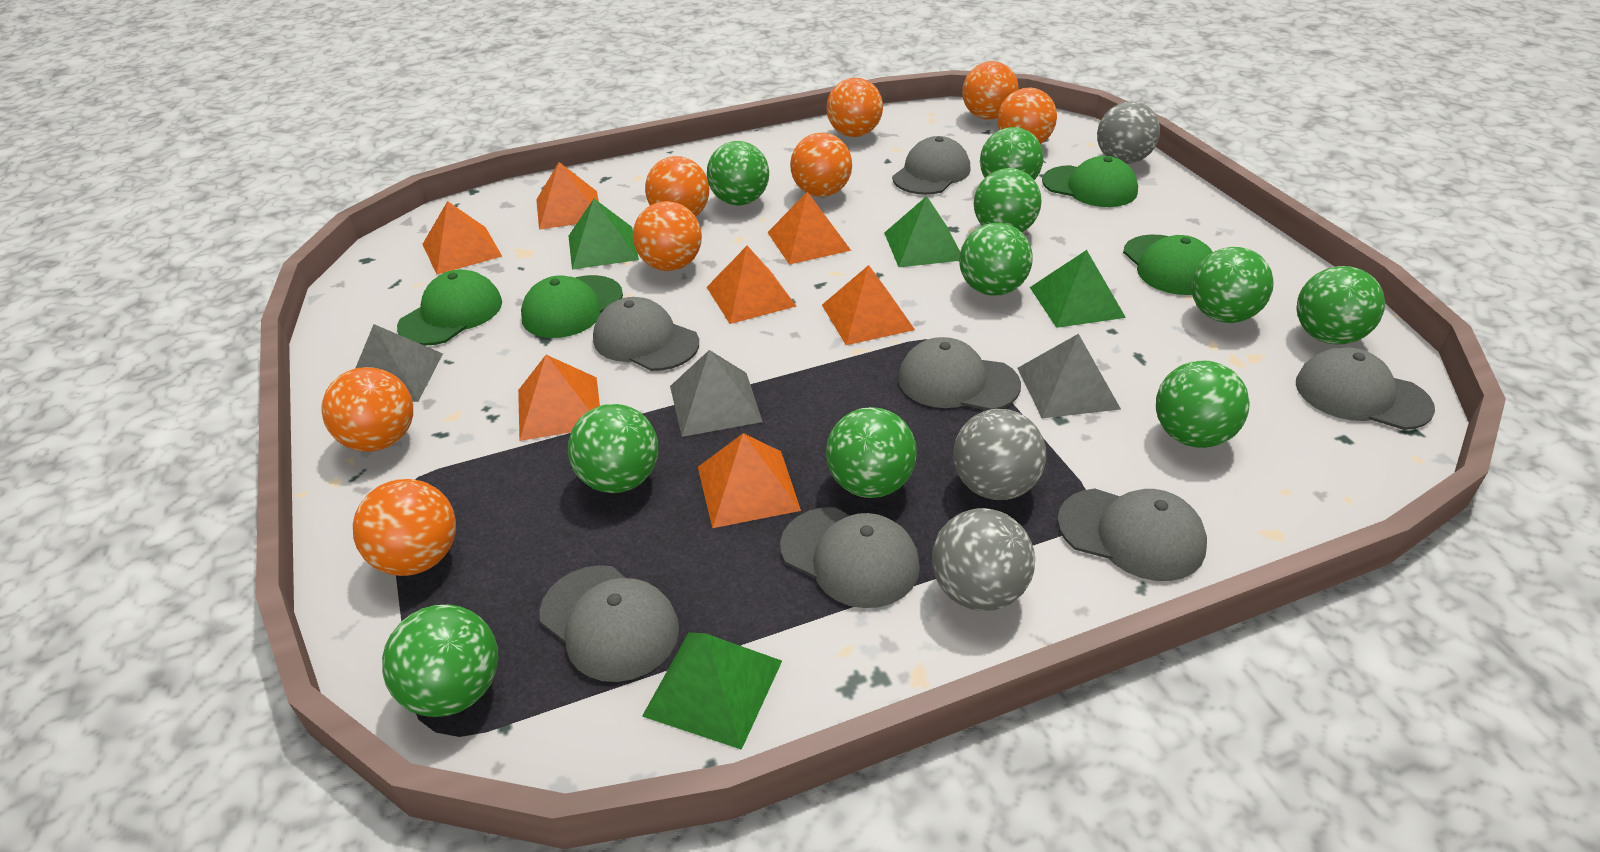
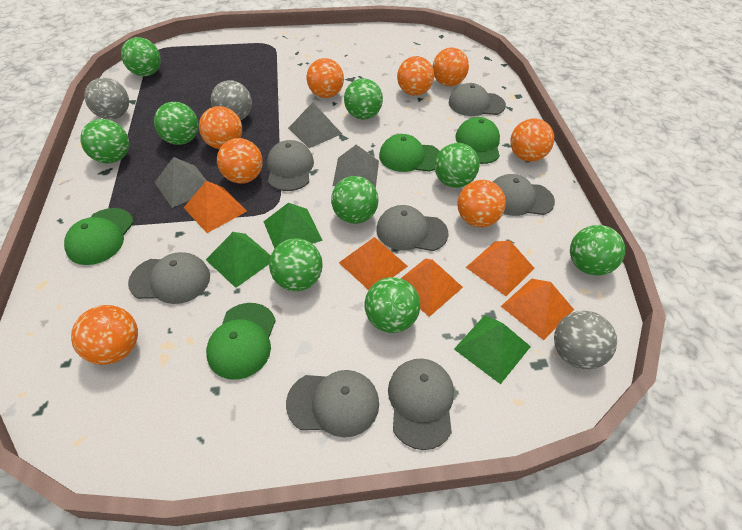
green ball: [382,604,498,717] [568,404,658,493] [707,141,769,206] [826,407,917,498] [959,223,1033,296] [974,168,1042,232] [980,127,1043,180] [1156,361,1250,448] [1191,247,1274,323] [1296,266,1385,345] = 10 -> [80,119,129,164] [121,37,161,76] [154,102,199,145] [269,238,323,291] [331,176,379,224] [344,78,383,119] [365,277,420,333] [435,143,479,188] [570,225,625,276] = 9
green pyramid: [568,199,639,270] [642,632,782,750] [884,196,960,267] [1030,250,1126,328] = 4 -> [206,232,271,288] [263,203,323,249] [454,315,531,384] = 3
orange pyramid: [423,201,502,274] [518,355,600,441] [536,162,599,230] [698,433,801,528] [707,246,796,324] [767,192,851,265] [822,265,915,345] = 7 -> [184,181,247,233] [339,237,408,290] [401,258,463,317] [466,241,535,296] [501,278,574,340] = 5

